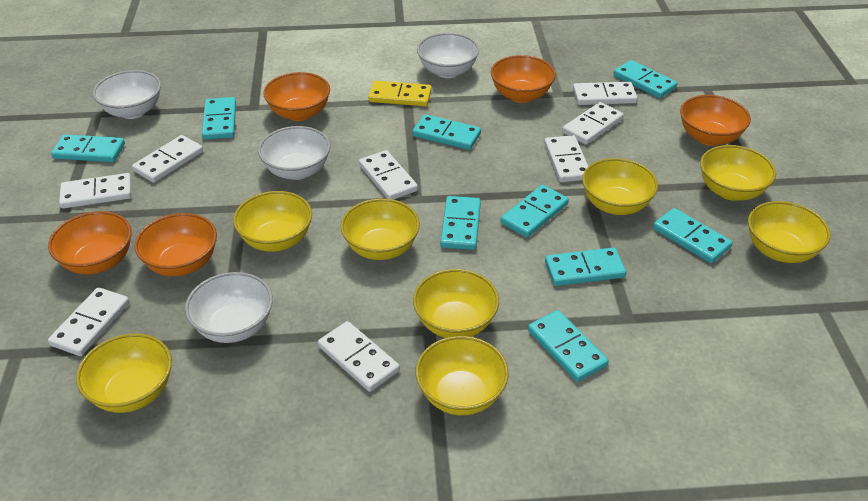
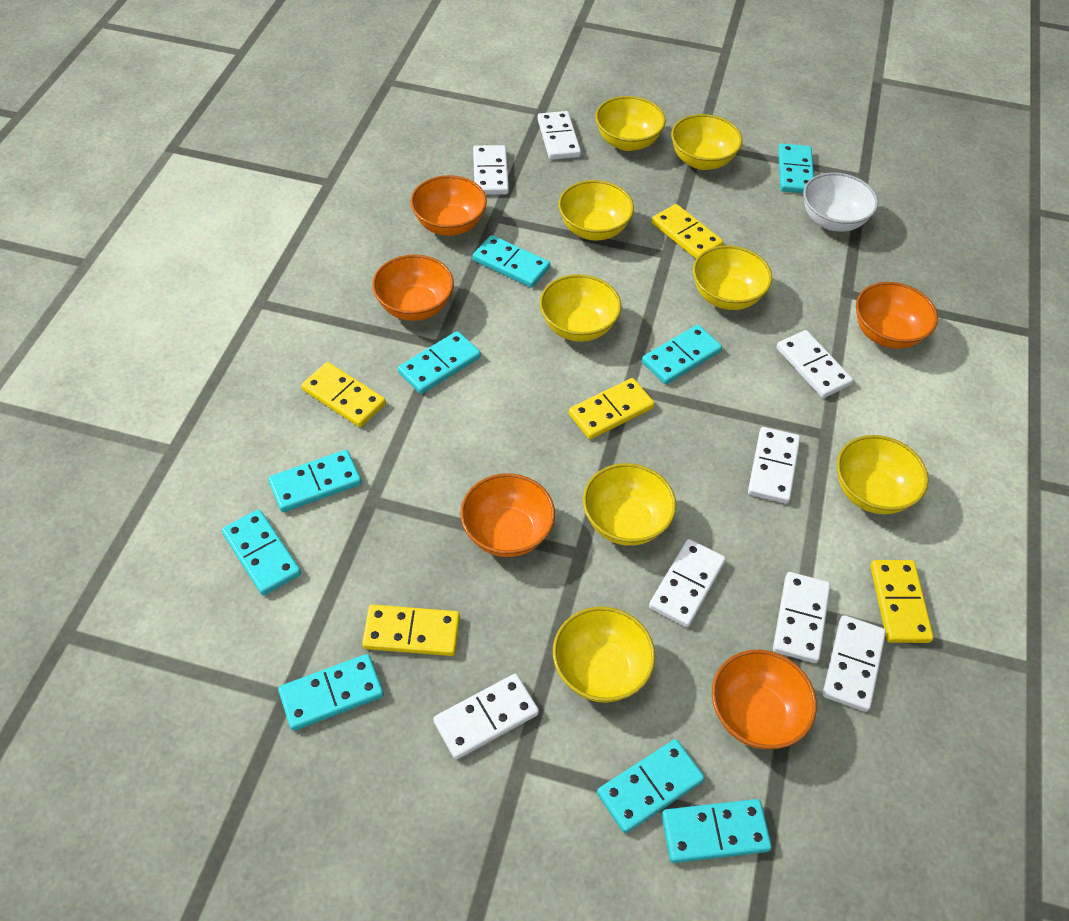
white bowl: [93,70,161,119] [185,272,273,343] [258,126,330,180] [417,33,479,78] = 4 -> [803,172,878,232] = 1
yellow domino: [368,81,432,106] = 1 -> [301,362,386,427] [362,605,460,656] [569,378,654,439] [652,204,723,259] [870,560,933,643] = 5

